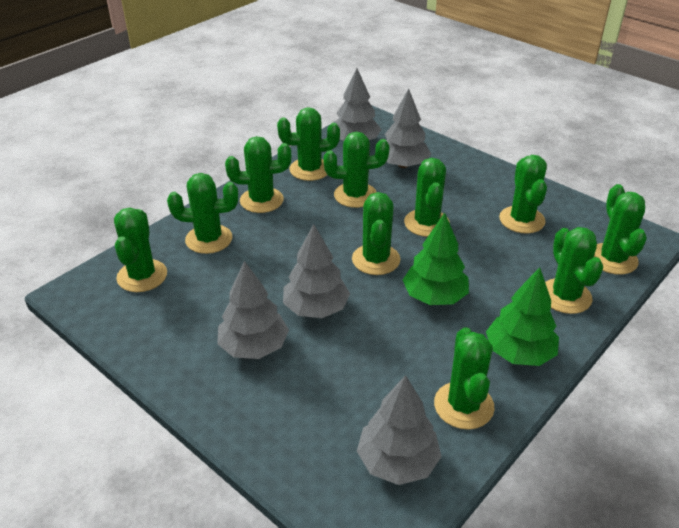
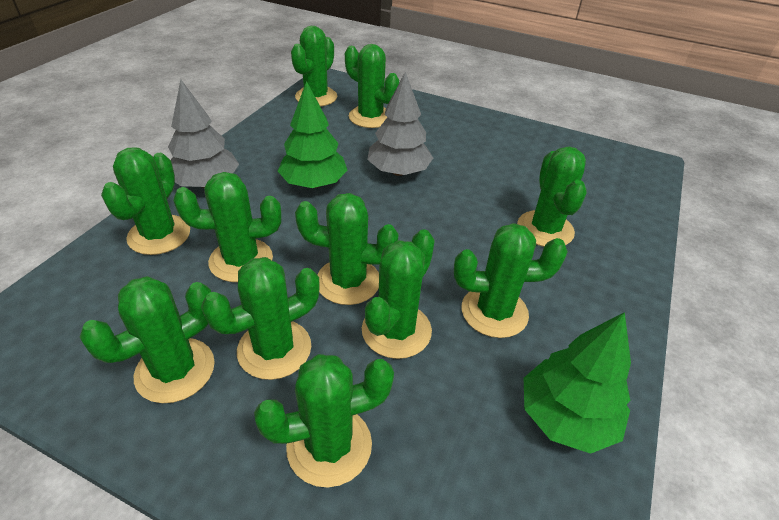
grey tree: [217,261,289,359] [283,224,350,318] [334,68,382,141] [357,375,442,485] [385,89,431,168] = 5 -> [168,79,239,188] [367,72,433,176] = 2

